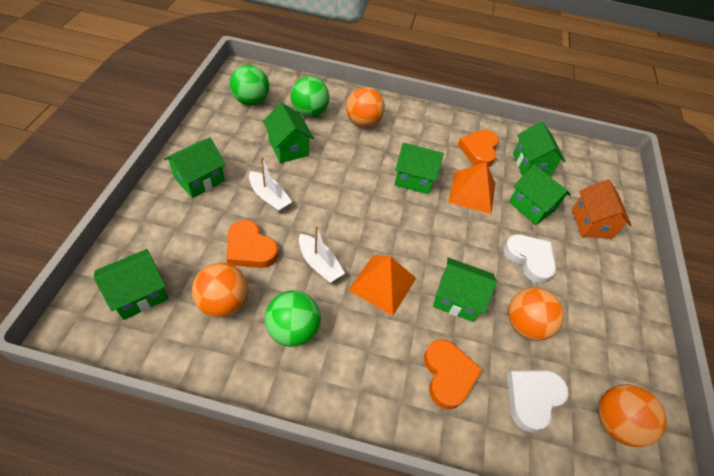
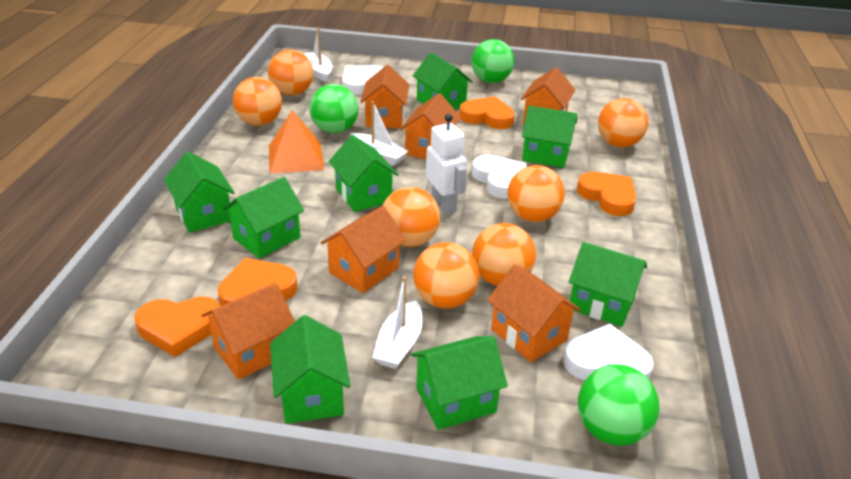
green house: [94,249,169,320] [164,137,226,198] [263,103,314,163] [394,142,444,194] [433,258,497,322] [509,164,571,225] [513,122,565,176] = 7 -> [164,152,235,233] [223,177,304,259] [270,315,351,424] [329,135,399,212] [411,336,508,430] [413,53,473,110] [522,106,577,168] [569,242,647,327] = 8
orange ball: [192,263,248,317] [346,87,385,127] [508,288,564,341] [598,384,666,447] = 4 -> [233,77,282,126] [268,49,313,96] [383,187,440,247] [413,242,479,309] [472,223,536,286] [507,165,565,222] [598,98,648,147] = 7
orange heart: [226,220,278,268] [424,339,483,409] [458,130,499,167] = 3 -> [134,296,220,357] [218,258,298,306] [459,96,515,129] [577,172,637,216] = 4
orange house: [572,179,632,239] = 1 -> [202,283,295,380] [321,206,406,293] [360,65,409,129] [400,93,461,159] [487,264,581,362] [521,67,575,124] = 6
orange pyramid: [348,255,416,316] [448,162,495,214] = 2 -> [269,110,324,173] = 1
white boat: [249,156,292,212] [299,225,345,283] = 2 -> [304,27,332,82] [351,101,408,166] [373,276,422,369] = 3
white heart: [503,234,556,283] [507,370,569,433] = 2 -> [342,65,383,95] [472,155,527,199] [563,324,654,380] = 3
white robot: none = 0 -> [426,113,467,215] = 1

